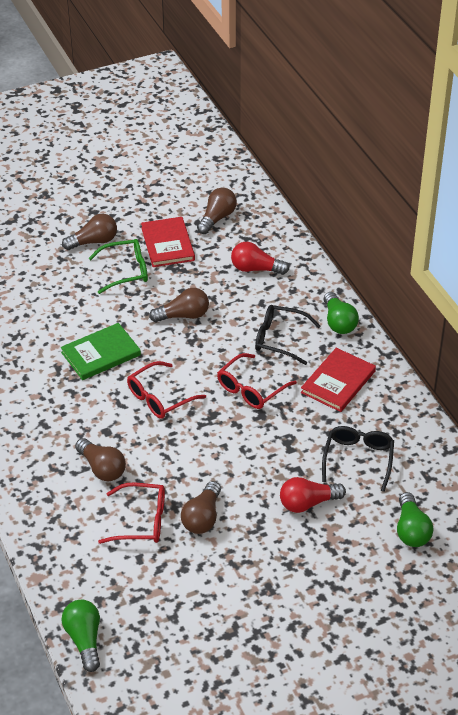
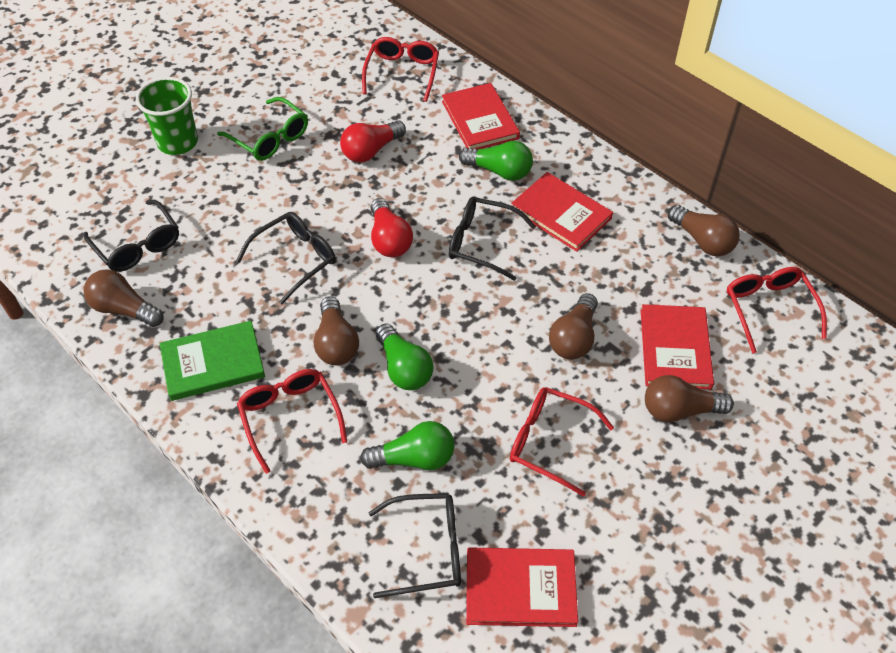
black glasses: [255,305,321,365] [322,426,394,492] = 2 -> [83,200,179,272] [236,212,336,304] [369,493,461,598] [449,197,536,281] = 4
green cup: none = 0 -> [136,77,198,155] = 1
red book: [141,217,195,267] [301,348,376,412] = 2 -> [442,83,520,149] [466,547,578,627] [511,172,613,252] [641,304,714,390] = 4
red glasses: [98,483,165,544] [127,361,206,419] [217,353,297,409] = 3 -> [237,369,347,474] [362,37,439,102] [510,387,614,497] [727,267,827,353] = 4

